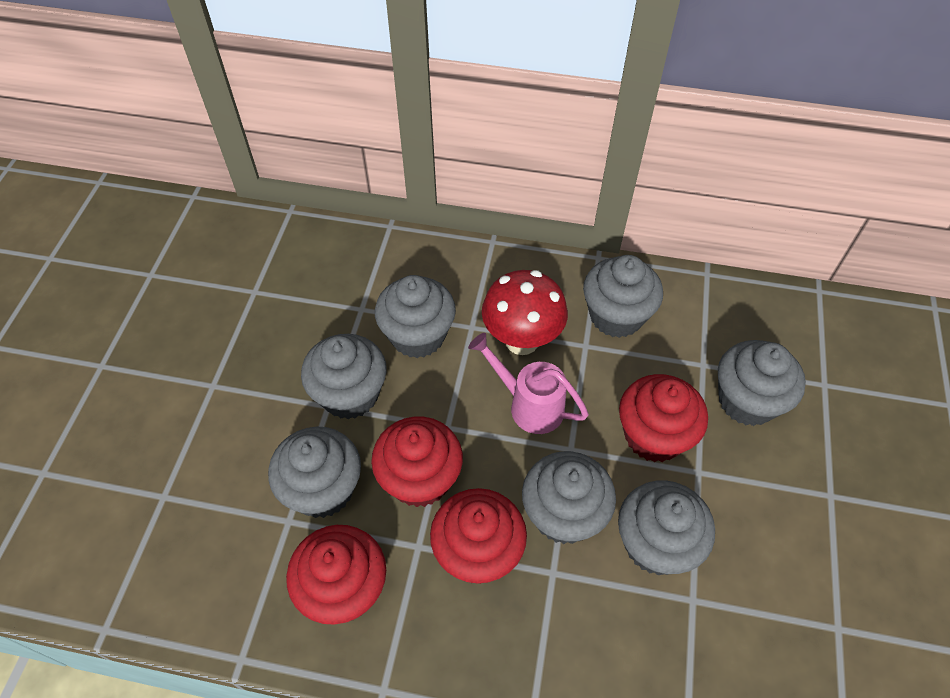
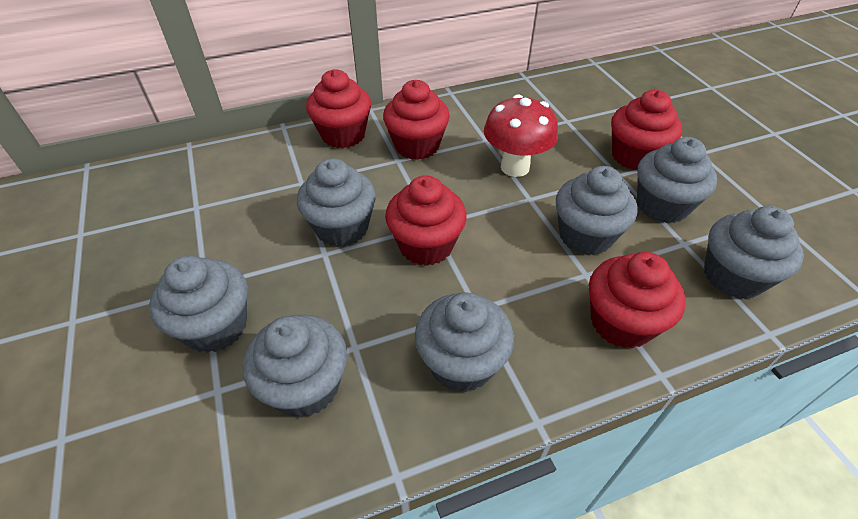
pink watering can: [468,333,589,434] = 1 -> none = 0
red cupcake: [286,525,386,625] [371,417,463,507] [430,488,527,584] [619,374,708,462] = 4 -> [306,69,371,148] [383,80,450,160] [385,175,467,266] [589,252,686,349] [611,90,682,170] = 5

